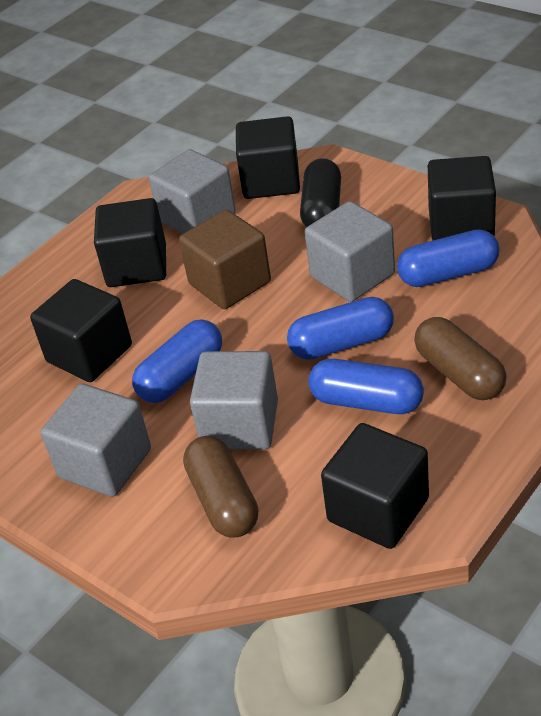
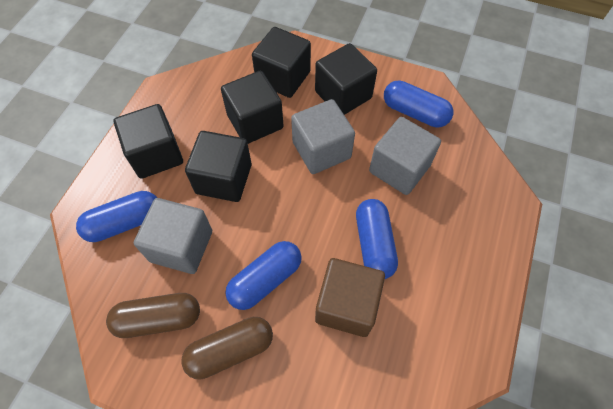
black capsule: [300,158,341,227] = 1 -> none = 0
grey cube: [41,384,151,497] [149,149,236,234] [190,351,278,450] [305,201,395,302] = 4 -> [134,198,212,274] [291,99,355,174] [369,117,441,195] = 3

